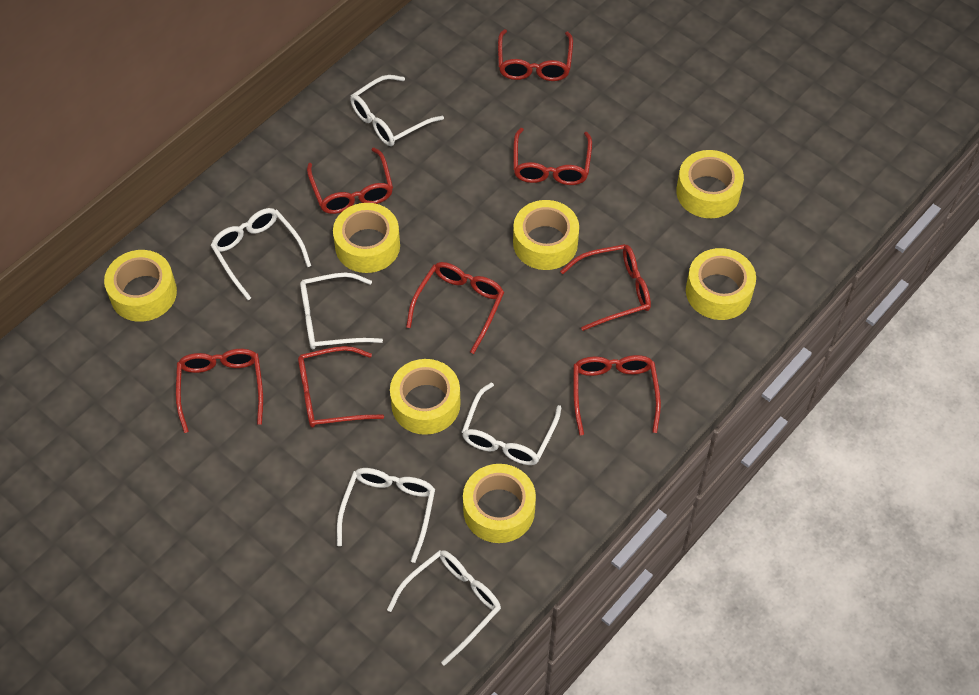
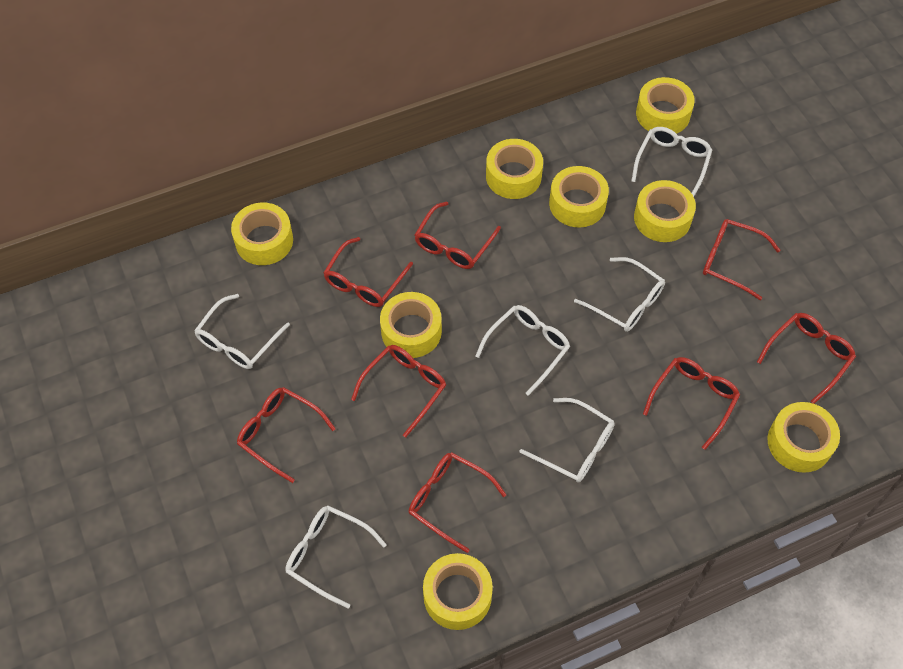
yellow tape: [104,250,177,322] [333,203,400,273] [390,359,460,435] [463,464,536,543] [513,200,579,270] [676,150,744,218] [686,248,756,320] = 7 -> [231,202,293,265] [380,292,442,358] [423,553,493,630] [486,139,543,199] [549,166,609,227] [634,180,696,242] [636,77,695,134] [768,402,840,473] = 8

